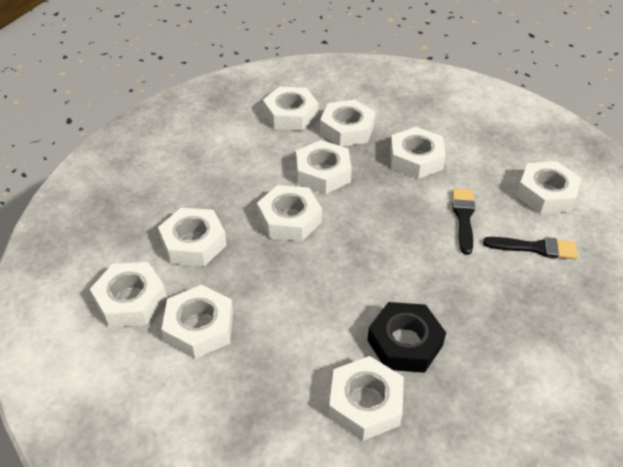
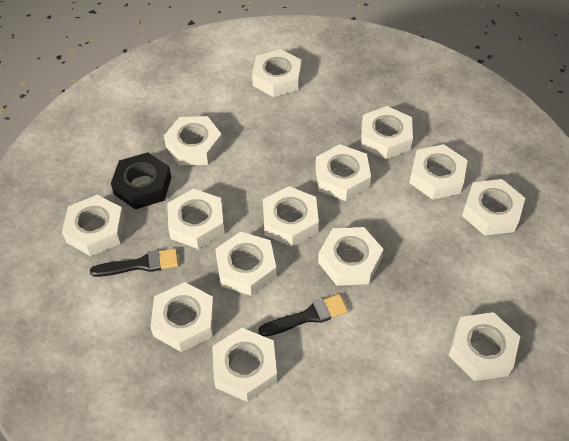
white nut: [90,262,167,327] [158,208,227,266] [161,285,233,359] [257,185,322,241] [263,86,319,131] [296,140,352,194] [320,99,375,146] [329,356,404,441] [390,127,446,179] [516,161,582,214] = 10 -> [62,195,125,256] [150,282,215,352] [164,116,223,166] [167,188,225,249] [212,328,277,402] [215,232,277,296] [252,49,302,97] [263,186,319,247] [316,144,371,201] [318,227,384,286] [361,106,413,159] [409,144,467,200] [448,312,520,381] [462,179,525,236] = 14

